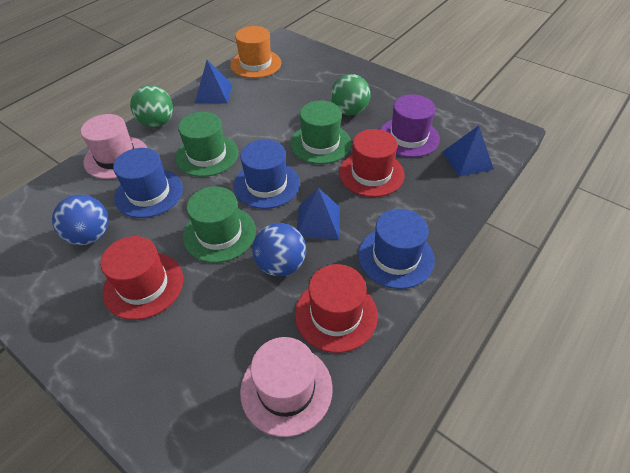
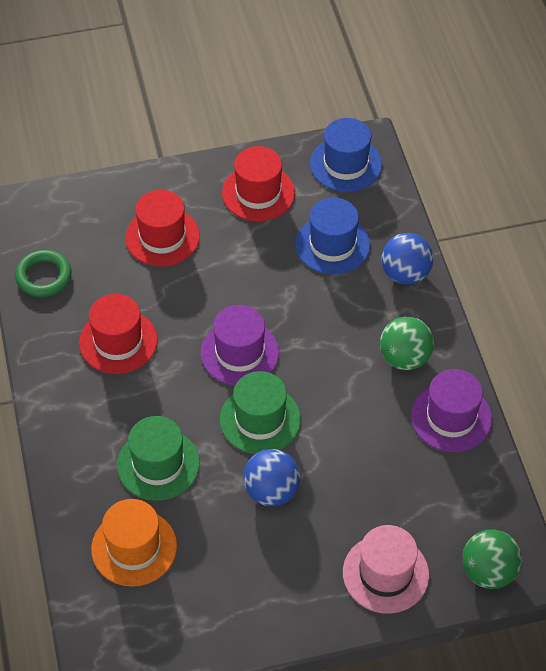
blue hat: [113,148,183,218] [234,139,300,209] [358,209,435,289] = 3 -> [295,198,370,275] [310,118,382,192] = 2
blue pyramid: [195,60,232,104] [297,188,340,239] [442,126,494,177] = 3 -> none = 0
green hat: [175,112,238,177] [183,186,256,263] [290,100,351,164] = 3 -> [117,416,200,501] [220,371,301,454] = 2
green ring: none = 0 -> [15,250,72,297] = 1
pink hat: [81,114,147,179] [240,337,332,437] = 2 -> [343,525,429,614] = 1
purple hat: [380,95,440,157] = 1 -> [201,305,279,386] [411,369,492,452] = 2

